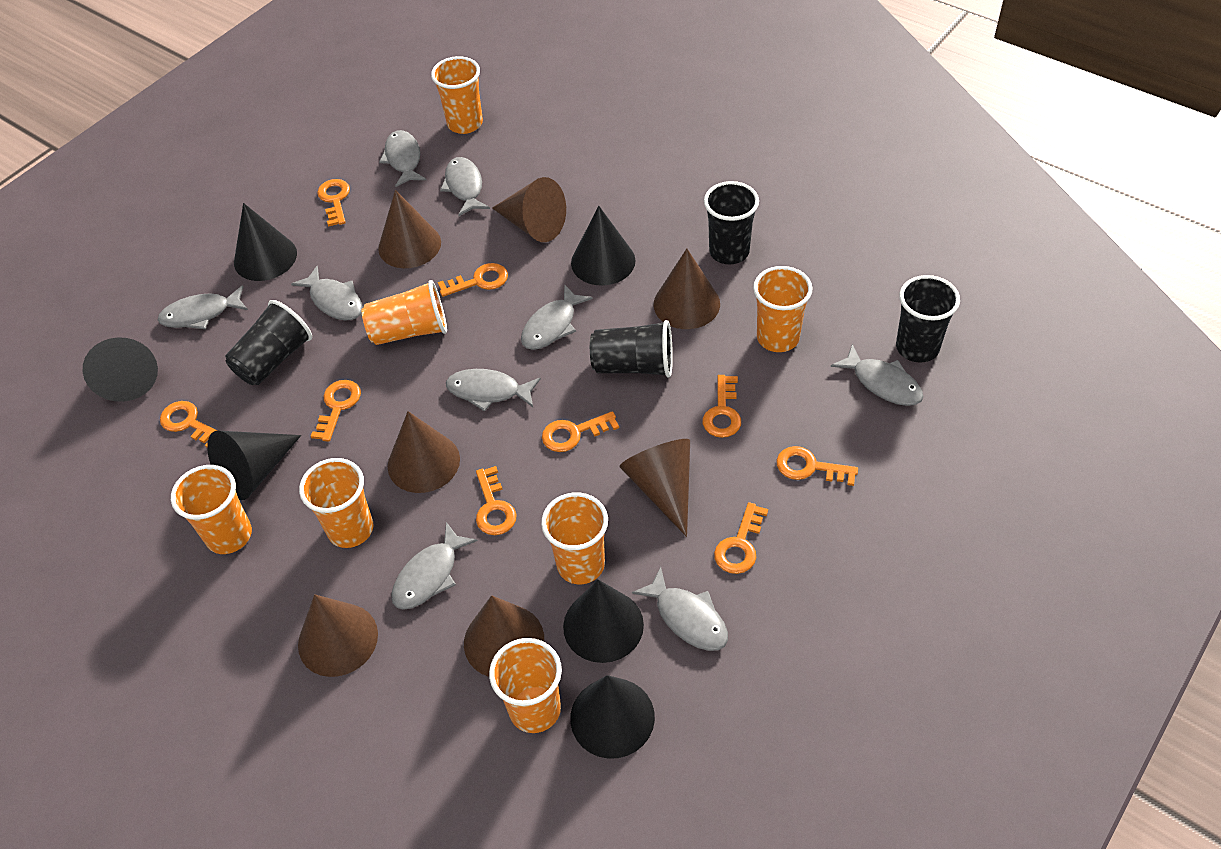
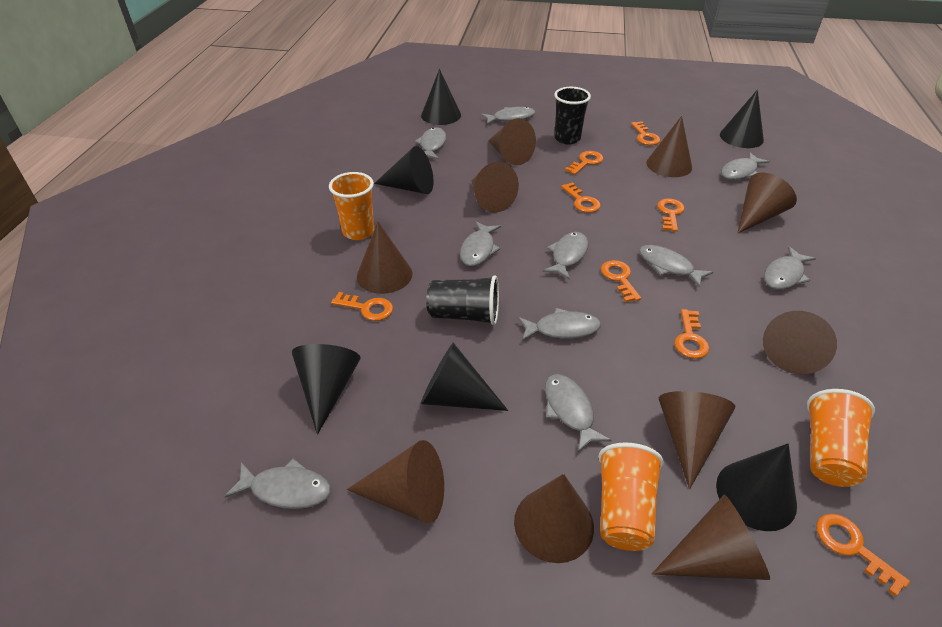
black cup: [225,300,312,385] [590,320,673,377] [704,181,759,264] [896,275,960,363] = 4 -> [426,275,499,325] [554,87,591,144] = 2
brown cone: [298,594,378,677] [378,190,441,268] [388,411,460,493] [464,595,544,677] [492,177,566,242] [619,439,690,537] [654,248,720,329] = 7 -> [347,440,444,523] [357,222,412,294] [472,162,519,213] [488,118,536,165] [514,474,594,563] [646,116,692,177] [652,495,770,580] [659,391,735,489] [737,172,797,234] [763,311,837,374] = 10
grey fish: [158,285,248,329] [291,266,363,321] [379,130,426,187] [391,522,478,610] [440,157,490,216] [446,369,541,411] [521,284,593,350] [632,567,728,651] [831,344,923,406] = 9 -> [224,459,331,509] [415,127,446,159] [460,221,501,266] [481,107,535,125] [518,308,601,341] [542,232,588,280] [545,374,612,452] [639,245,713,288] [721,152,770,180] [764,246,816,290] = 10
orange cup: [171,465,252,554] [299,458,373,548] [362,280,447,345] [431,56,483,134] [489,638,562,733] [541,492,608,584] [753,266,812,352] = 7 -> [329,172,374,240] [598,443,664,551] [807,389,875,487] = 3
orange key: [160,401,217,447] [311,380,361,442] [317,179,350,227] [438,263,508,297] [476,466,517,535] [542,411,619,452] [703,375,741,438] [714,502,768,574] [776,446,858,486] = 9 -> [331,292,393,321] [561,182,601,213] [565,151,603,175] [601,260,641,302] [631,121,660,145] [657,199,685,232] [674,309,709,359] [816,514,910,596] = 8

